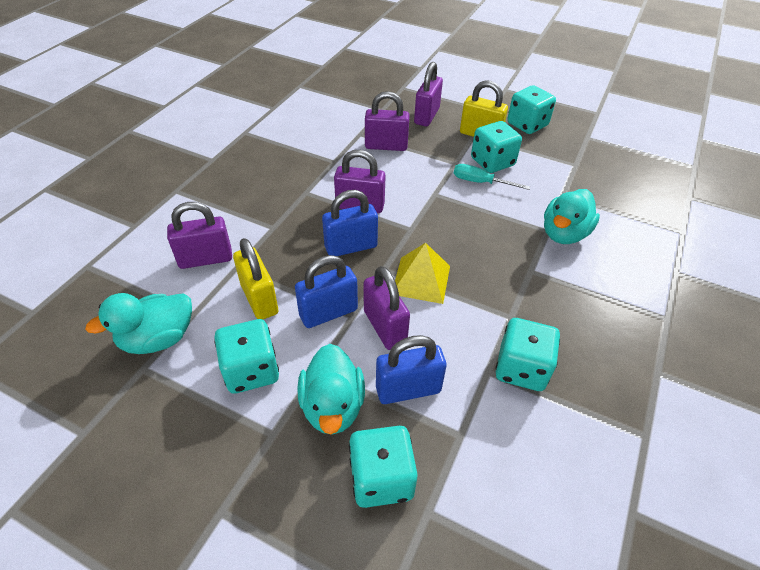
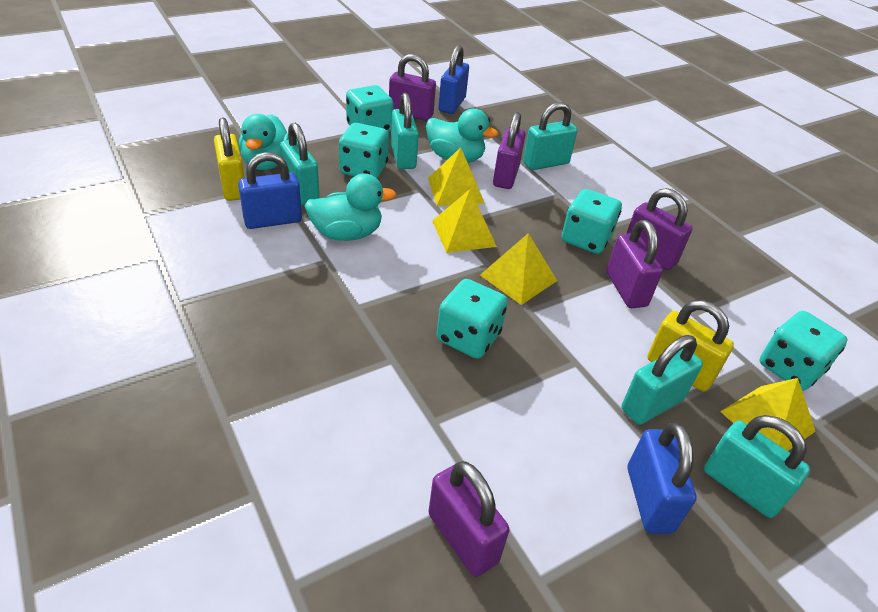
turquoise padlock: none = 0 -> [280,123,320,205] [391,93,419,169] [523,102,578,170] [621,335,703,425] [704,415,810,518] = 5
turquoise screwdriver: [454,164,530,190] = 1 -> none = 0
yellow pyramid: [395,243,450,304] = 1 -> [428,147,485,206] [432,189,497,253] [480,233,557,305] [720,378,816,451] = 4

